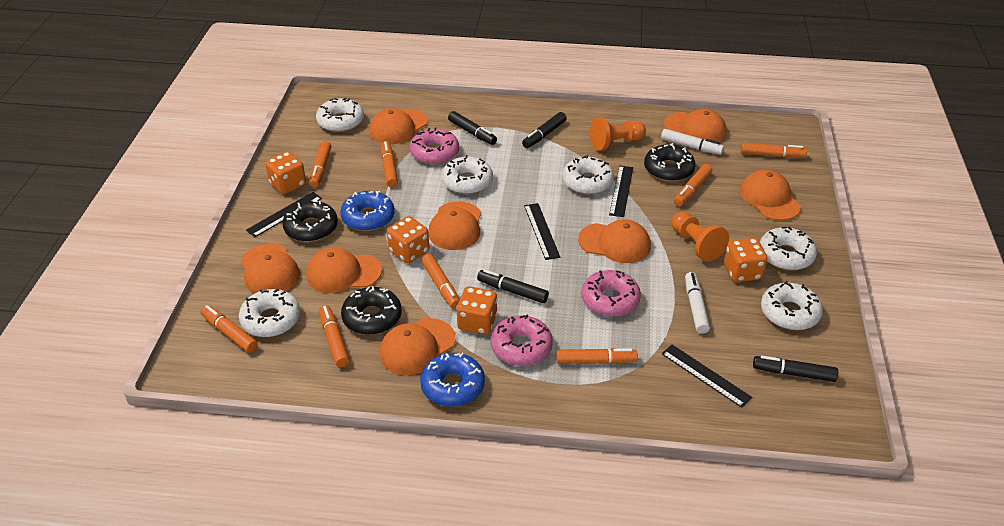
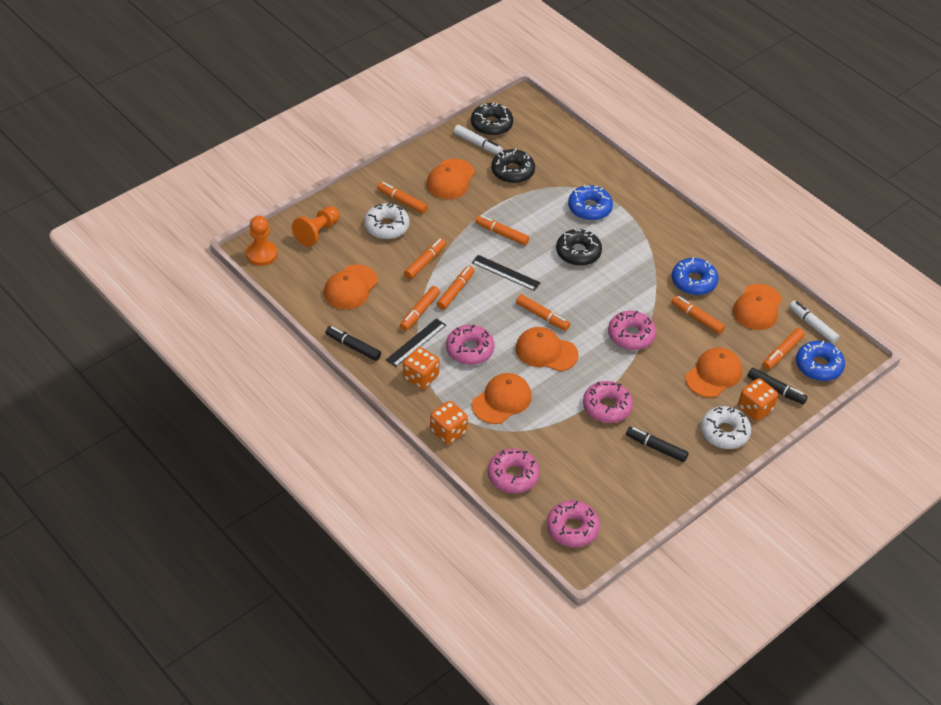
black marker: [448,111,497,145] [477,269,549,303] [522,112,567,148] [753,356,838,382] = 4 -> [326,326,381,361] [626,427,688,462] [747,368,808,404] = 3
black ruler: [246,192,322,237] [524,203,560,260] [609,166,633,217] [661,345,753,408] = 4 -> [386,318,446,367] [472,255,541,291] = 2
blue donut: [340,191,395,231] [420,353,485,407] = 2 -> [568,185,613,220] [672,257,718,295] [796,341,845,381] = 3
orange cap: [241,244,300,294] [306,247,382,293] [369,108,428,144] [380,318,456,375] [428,201,481,250] [578,219,651,263] [664,109,727,142] [740,169,801,221] = 8 -> [324,264,378,310] [426,159,475,199] [472,373,532,424] [515,327,579,371] [685,348,742,398] [733,284,782,330] = 6
orange dice: [265,151,306,194] [387,216,429,263] [456,286,498,335] [724,238,767,282] = 4 -> [403,347,440,389] [430,401,468,445] [738,378,778,421] = 3
pink donut: [410,127,459,164] [491,315,553,366] [581,270,641,317] = 3 -> [446,324,495,365] [488,449,540,493] [547,500,600,547] [583,381,633,423] [608,311,656,350] = 5
white donut: [239,289,300,337] [316,98,364,132] [442,155,493,194] [562,155,614,195] [760,227,817,270] [761,281,823,330] = 6 -> [364,203,410,239] [701,406,751,449] = 2

